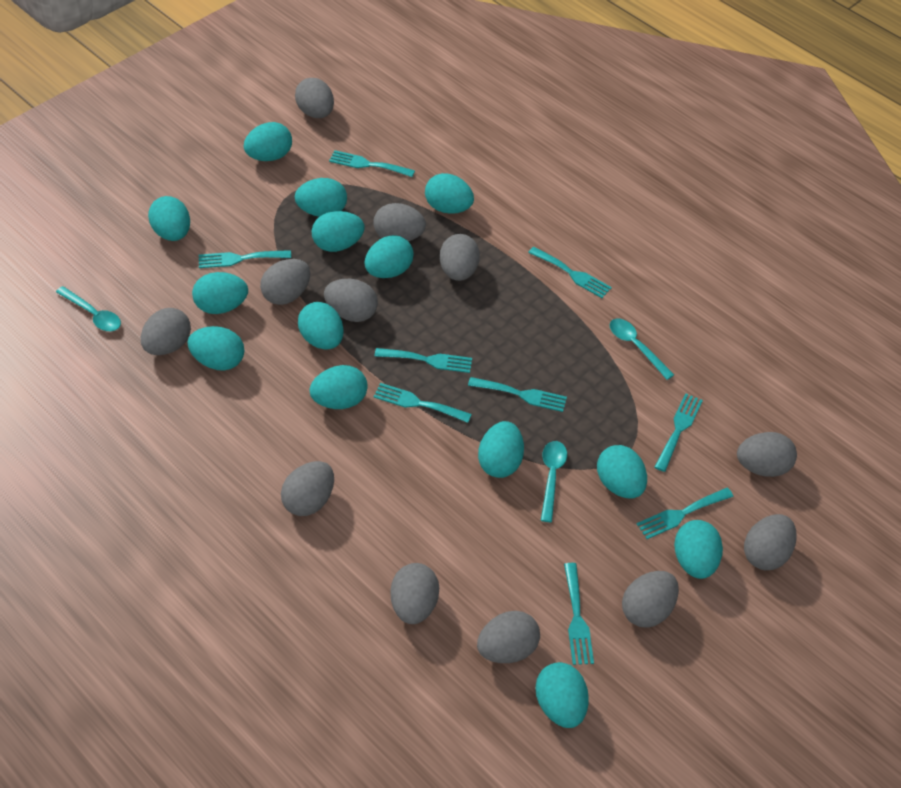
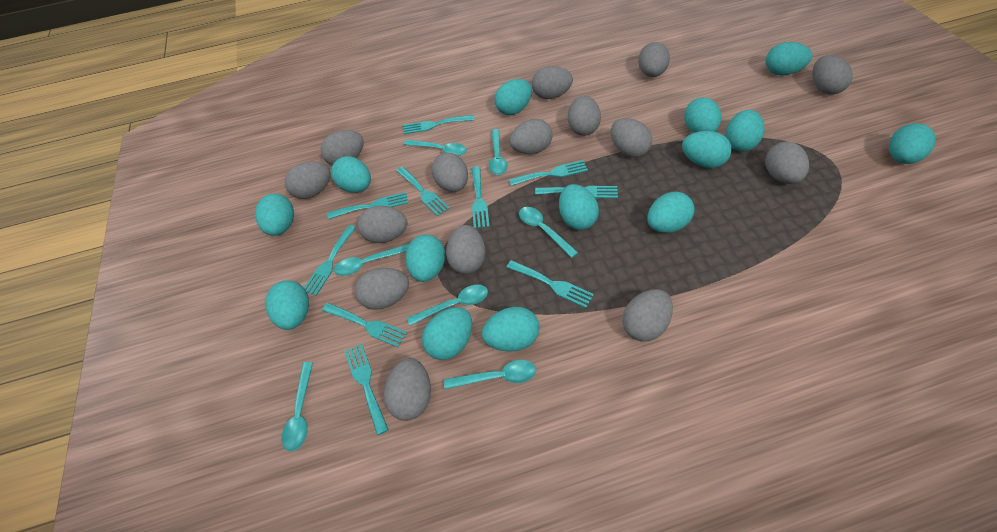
grey egg: [141,308,191,355] [260,259,310,305] [281,461,334,516] [295,78,334,118] [324,279,378,322] [373,203,426,241] [391,563,439,624] [440,234,480,281] [477,611,540,663] [622,571,679,628] [737,432,797,477] [744,514,797,570] = 12 -> [285,162,331,199] [321,130,364,165] [355,268,409,310] [358,206,407,243] [384,358,431,421] [432,153,468,192] [446,225,485,274] [510,119,552,154] [532,66,573,99] [568,96,601,136] [611,118,652,157] [622,289,673,342] [638,42,670,77] [765,142,809,184] [812,55,853,95] = 15
turquoise fork: [199,250,291,268] [329,150,415,177] [373,383,472,423] [374,348,472,373] [468,377,567,412] [528,247,612,298] [564,563,594,665] [637,488,734,539] [655,393,703,472] = 9 -> [304,225,356,296] [322,303,407,347] [327,192,408,219] [344,343,389,435] [396,166,450,216] [403,115,474,134] [472,167,490,229] [506,260,594,308] [509,160,588,186] [535,186,618,198] = 10
turquoise spoon: [56,286,121,331] [541,441,567,522] [610,319,674,380] = 3 -> [281,362,313,451] [334,244,409,276] [404,139,467,156] [407,285,488,326] [444,360,536,389] [489,129,508,175] [519,207,578,258] = 7

